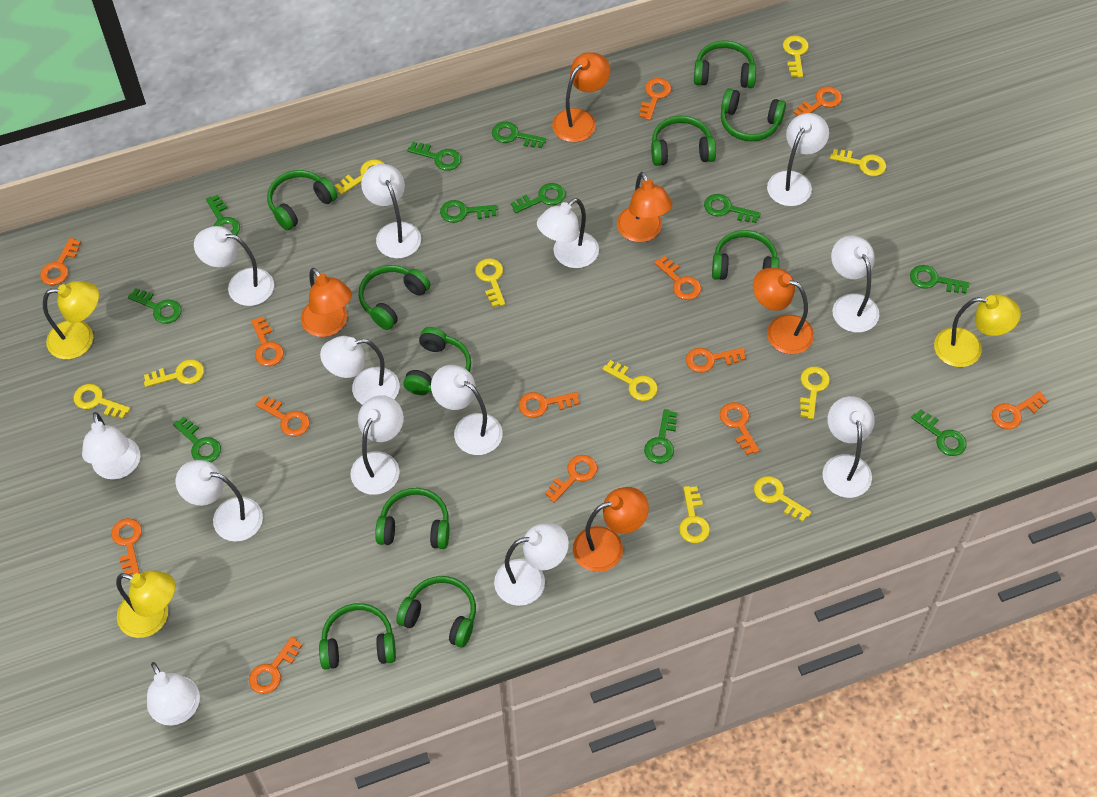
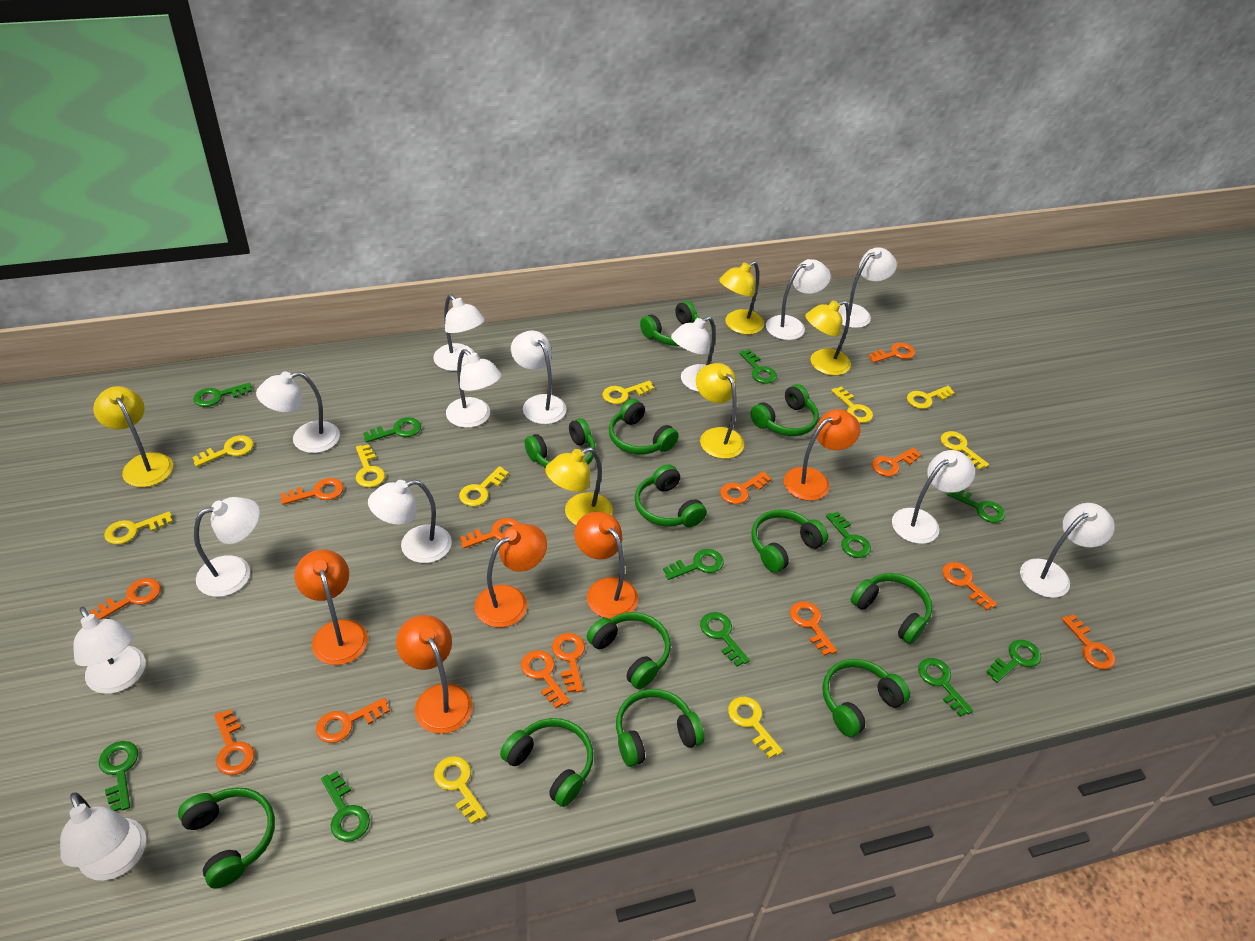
green headphones: [267,170,338,231] [319,603,396,669] [359,265,430,330] [375,488,450,549] [397,576,476,648] [403,327,471,395] [651,116,716,166] [694,40,756,88] [712,230,779,280] [721,88,786,142] = 10 -> [178,787,275,889] [500,718,594,807] [525,418,596,468] [587,612,671,689] [609,399,679,455] [616,689,704,767] [635,464,707,527] [640,301,699,346] [750,384,819,436] [751,509,828,573] [822,659,910,737] [851,573,932,644] = 12
yellow lamp: [43,281,99,359] [116,570,175,638] [934,294,1021,367] = 3 -> [93,386,173,487] [545,447,613,525] [696,363,744,459] [719,261,764,334] [805,301,851,375] = 5

